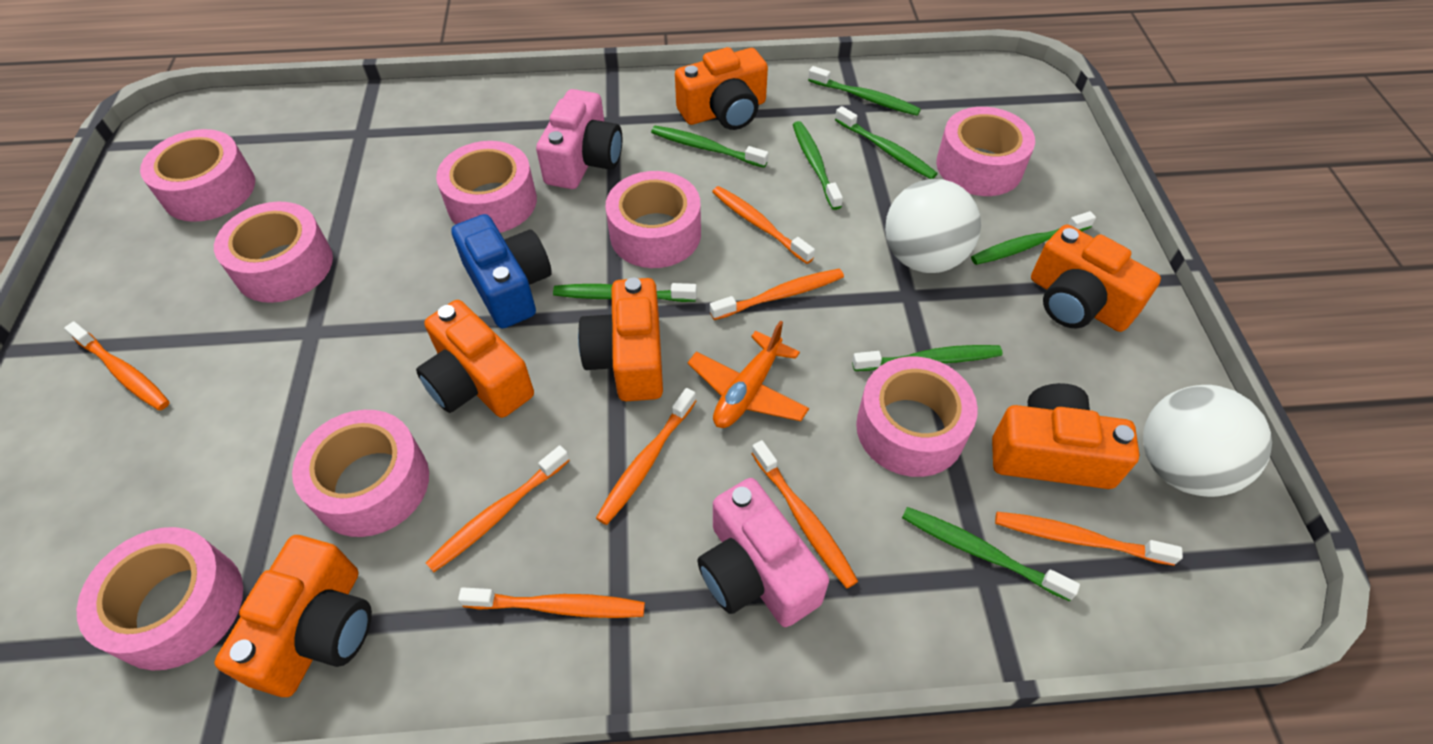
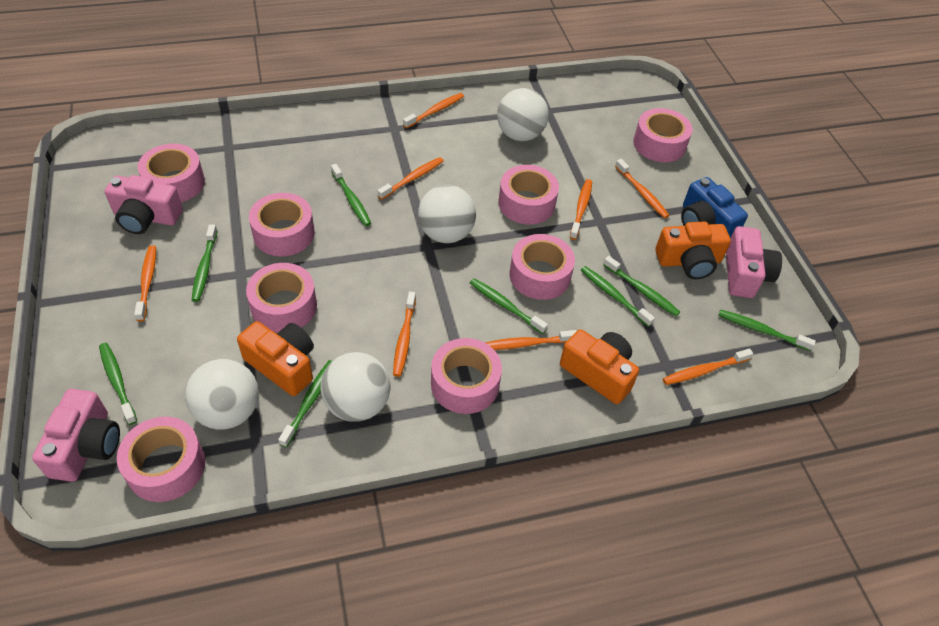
orange camera: [215,535,372,697] [416,300,534,418] [578,278,663,401] [675,47,768,130] [992,383,1140,489] [1031,224,1161,332] = 6 -> [237,321,314,396] [560,329,639,404] [655,221,731,279] = 3
orange plane: [688,321,809,428] = 1 -> none = 0
pink camera: [536,89,622,189] [697,478,829,627] = 2 -> [32,389,120,482] [105,175,183,234] [726,226,782,298] = 3
white ball: [885,179,981,273] [1143,385,1272,497] = 2 -> [185,359,259,430] [320,352,391,422] [418,185,476,243] [497,88,549,141] = 4

